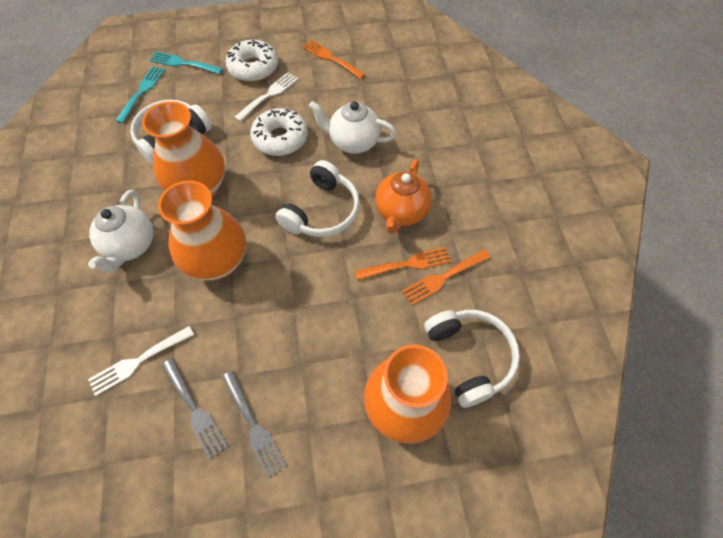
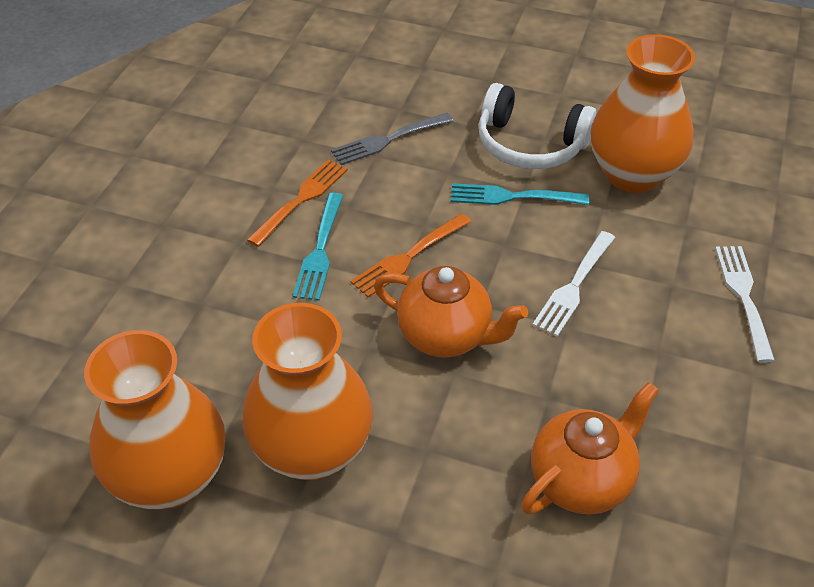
grey fork: [162,358,228,460] [222,370,287,479] = 2 -> [331,113,454,165] = 1
orange fork: [302,40,366,79] [355,247,451,281] [402,250,490,305] = 3 -> [247,160,348,247] [351,213,471,298] = 2
orange teapot: [375,159,432,234] = 1 -> [374,266,528,358] [521,382,659,514] = 2
white donut: [226,40,278,82] [250,108,308,156] = 2 -> none = 0
white headphones: [130,100,212,165] [275,160,360,237] [424,310,520,408] = 3 -> [479,83,597,169] = 1
white teapot: [88,190,153,272] [309,101,397,154] = 2 -> none = 0

